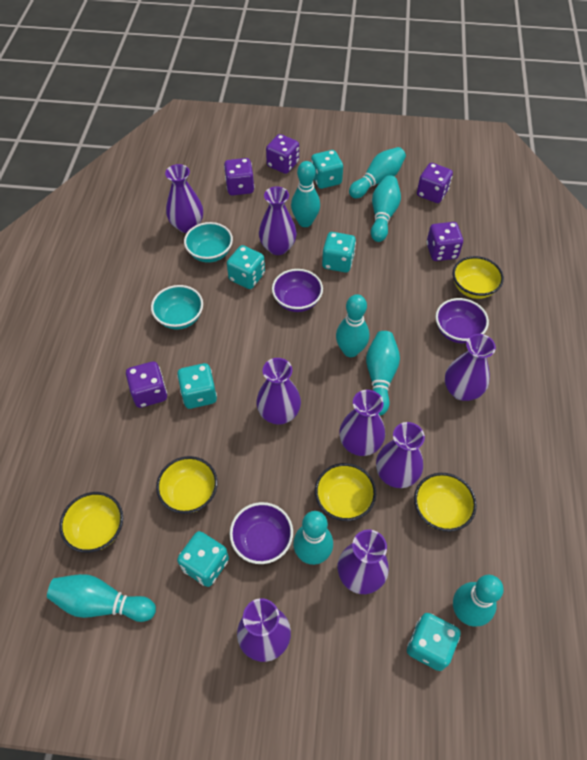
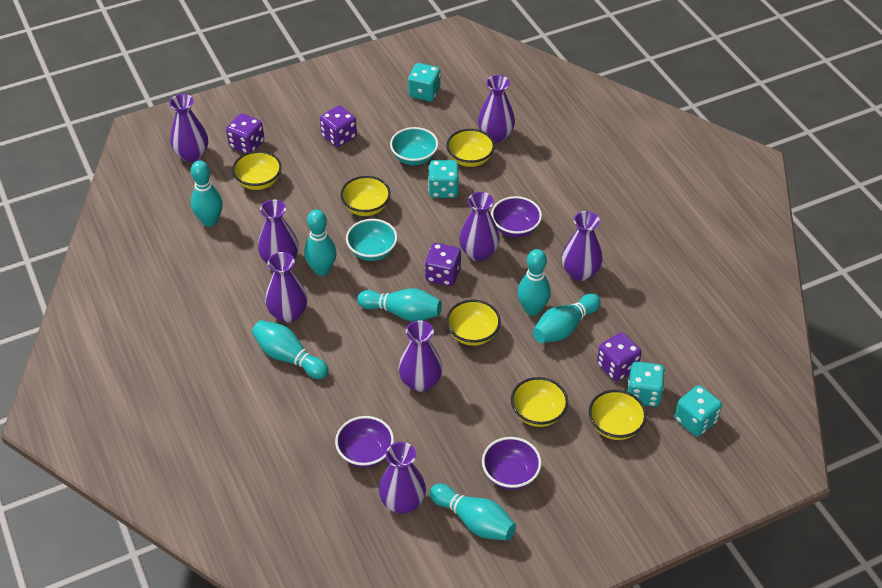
purple dice: [126,361,167,408] [224,158,254,196] [266,134,299,174] [417,163,453,203] [427,222,463,261] = 5 -> [226,113,264,153] [320,105,357,147] [425,243,461,286] [597,332,642,381] = 4
turquoise bowling pin: [47,574,156,622] [291,161,320,227] [293,511,333,565] [336,294,369,357] [349,147,406,198] [366,331,400,415] [371,175,401,242] [453,575,504,627] = 8 -> [191,160,223,227] [252,320,328,379] [304,209,337,276] [357,288,442,321] [430,483,516,541] [517,249,551,316] [533,293,601,343] = 7
turquoise dice: [177,363,217,409] [177,531,229,587] [227,245,265,289] [311,150,343,189] [322,232,356,272] [407,613,460,671] = 6 -> [408,63,441,101] [428,160,459,198] [627,361,665,407] [675,385,722,436] = 4
yellow bowl: [59,492,123,553] [156,456,218,514] [315,463,376,521] [414,473,477,532] [453,256,504,299] = 5 -> [232,151,282,190] [340,176,391,216] [446,129,495,167] [446,300,501,346] [511,377,568,427] [589,390,647,440] = 6

